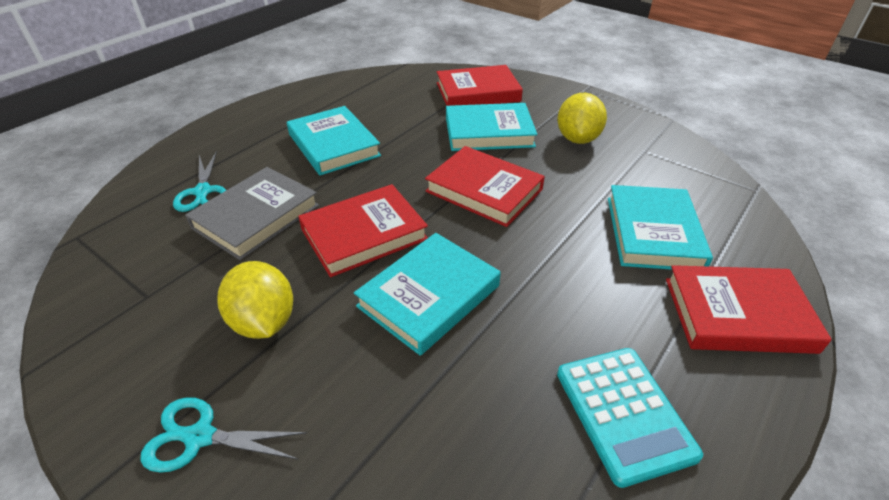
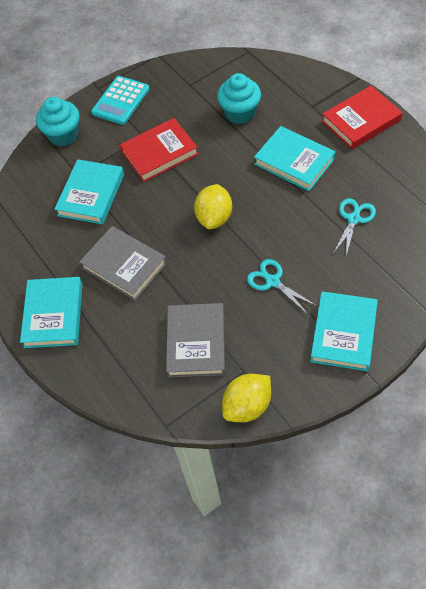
grey book: [185,167,319,260] = 1 -> [79,226,167,300] [166,303,225,378] = 2
red book: [298,184,428,277] [425,146,545,227] [437,65,523,106] [666,265,832,354] = 4 -> [120,118,198,182] [322,86,402,149] = 2
turquoise cupcake: none = 0 -> [36,97,79,147] [217,73,261,124] = 2

